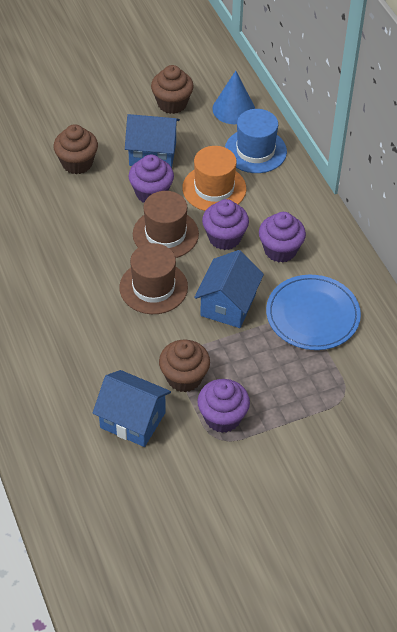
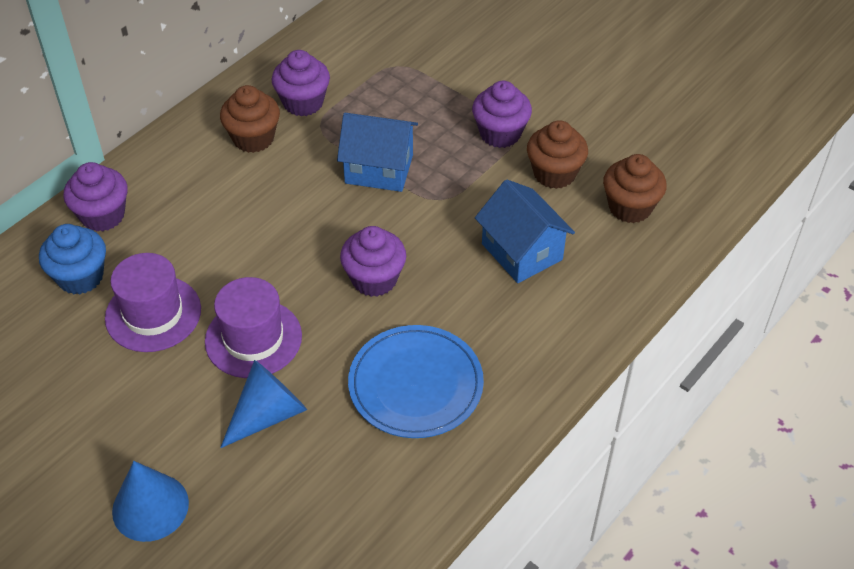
blue cone: [212,71,255,124] = 1 -> [112,461,189,542] [220,360,307,448] = 2
blue cupcake: none = 0 -> [39,224,106,295] = 1
blue hat: [225,109,287,173] = 1 -> none = 0
blue house: [92,370,171,447] [125,114,180,168] [194,250,264,328] = 3 -> [337,113,418,192] [475,179,575,283] = 2
brown hat: [119,243,188,314] [133,191,199,258] = 2 -> none = 0
orange hat: [182,146,246,211] = 1 -> none = 0
purple hat: none = 0 -> [105,253,201,352] [205,277,302,378] = 2

